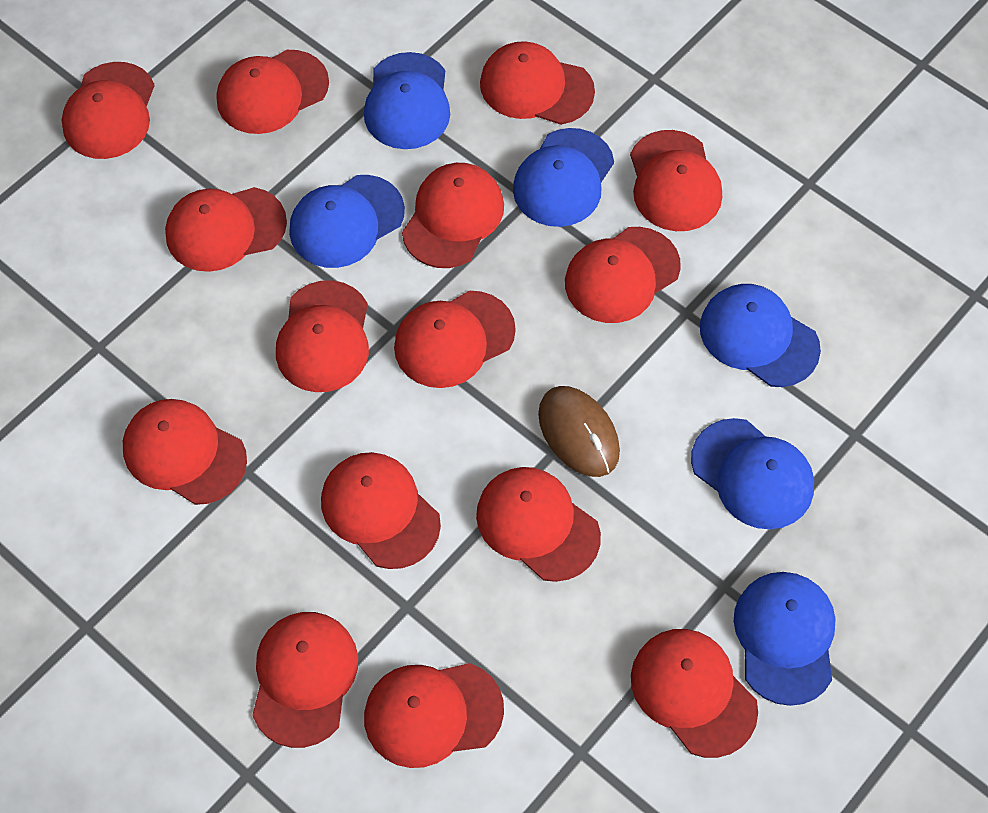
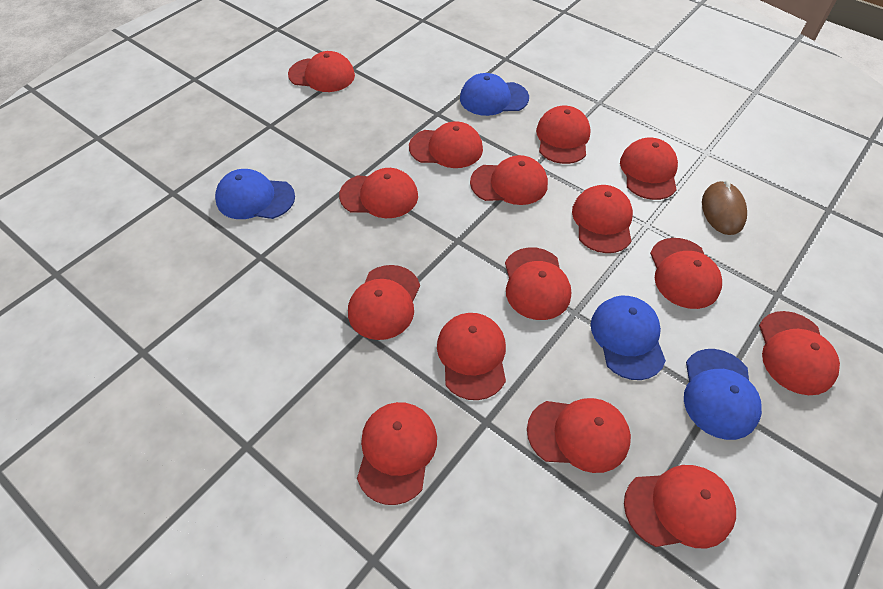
blue cap: [289,175,405,268] [364,52,450,149] [513,128,614,227] [691,418,814,529] [700,284,821,387] [734,572,836,706] = 6 -> [215,169,295,219] [460,73,529,116] [591,296,666,380] [684,349,762,440] = 4

